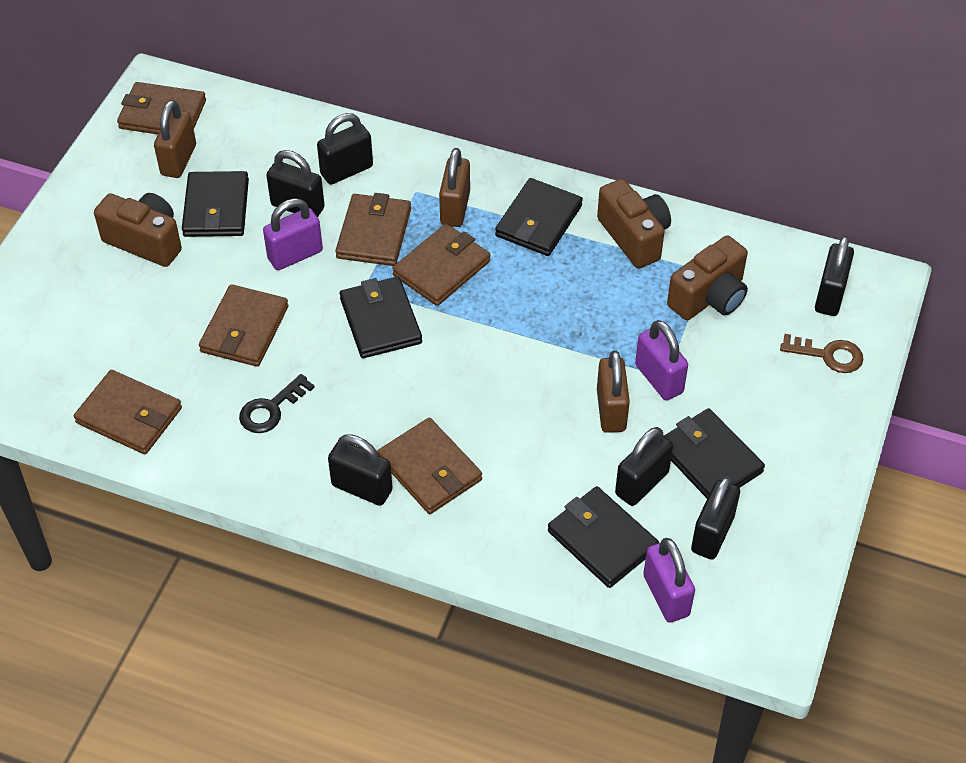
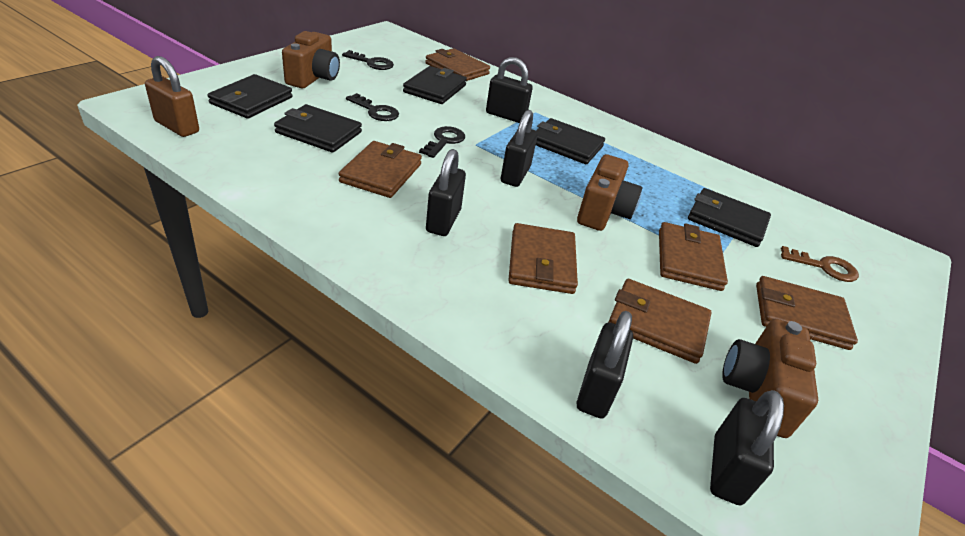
black key: [239,374,315,433] = 1 -> [342,50,394,70] [346,93,399,121] [419,126,465,158] = 3
black padlock: [266,150,325,217] [317,113,373,185] [328,434,393,506] [615,427,673,506] [691,476,740,560] [815,236,854,316] = 6 -> [426,149,466,236] [486,57,533,123] [501,110,538,187] [577,311,633,419] [710,390,784,506] = 5
brown padlock: [154,100,196,178] [439,148,470,227] [597,350,630,433] = 3 -> [145,56,199,137] = 1
purple padlock: [263,198,323,270] [635,320,688,401] [643,538,695,623] = 3 -> none = 0

